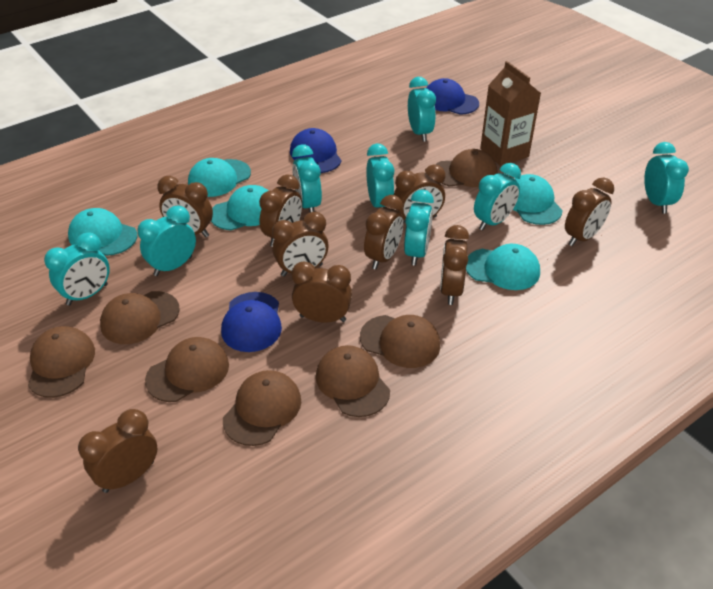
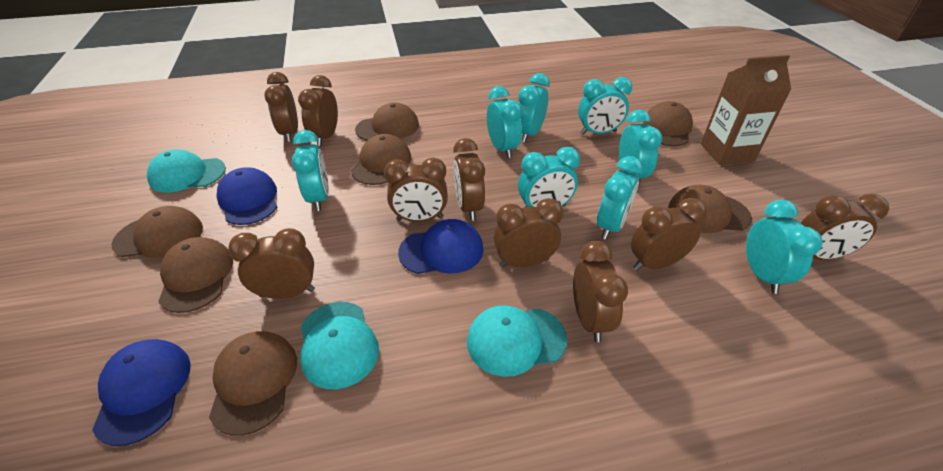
turquoise cap: [68,208,137,256] [188,158,251,197] [211,185,269,230] [466,244,540,290] [513,174,563,225] = 5 -> [147,149,226,193] [300,302,379,389] [467,305,567,377] = 3

